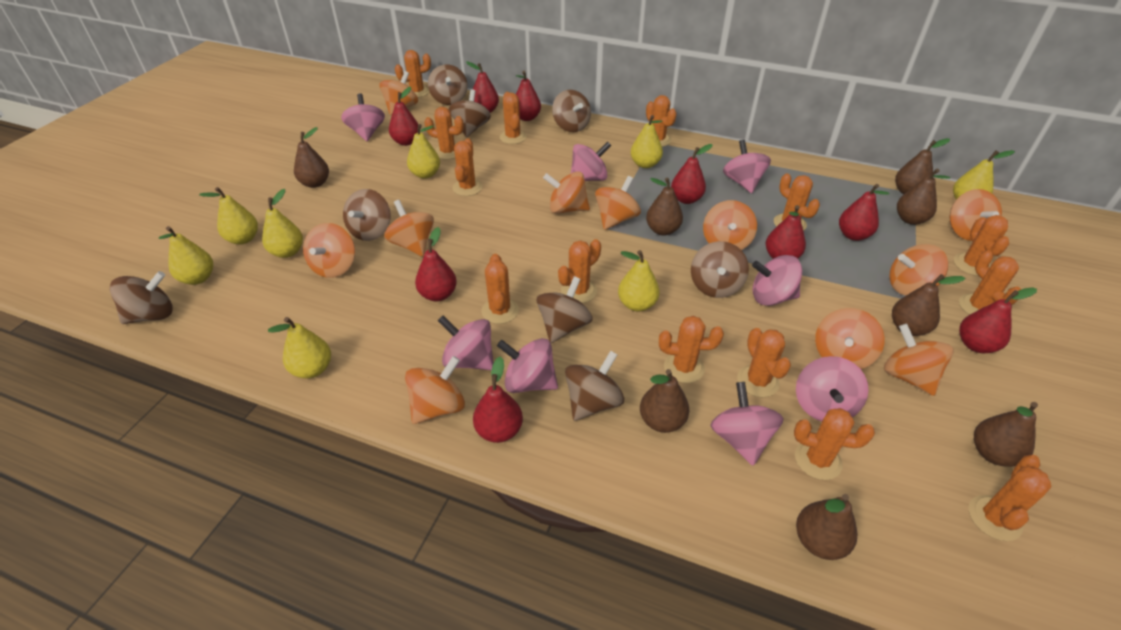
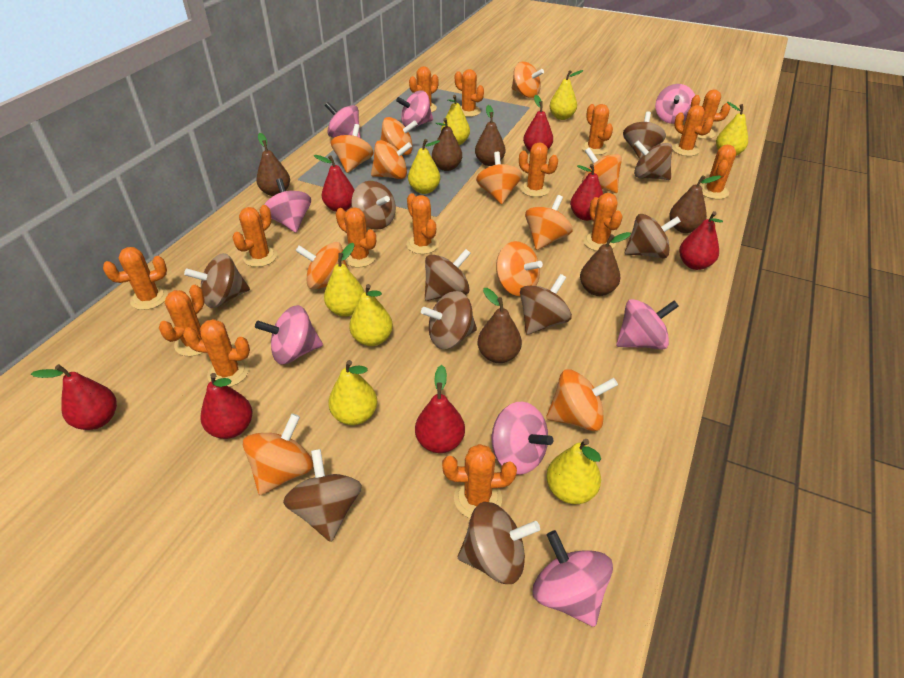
brown pear: [294,127,329,188] [640,369,689,433] [646,177,683,236] [796,494,857,560] [892,274,965,336] [895,138,950,194] [897,169,951,225] [974,402,1038,467] = 8 -> [256,133,290,196] [432,118,462,171] [475,105,505,166] [478,288,522,363] [580,232,631,296] [669,175,721,233] = 6
brown spinning top: [110,271,173,324] [343,189,391,241] [428,64,468,105] [449,89,491,137] [537,276,593,343] [552,90,591,132] [565,351,624,421] [691,241,749,298] = 8 -> [184,253,250,308] [283,449,362,542] [351,181,396,230] [421,291,477,349] [425,249,471,301] [458,502,540,584] [520,274,572,335] [623,111,666,159] [625,214,681,258] [634,140,672,180] = 10
orange cactus: [395,50,431,98] [425,107,464,160] [452,138,483,196] [481,254,519,324] [500,92,527,144] [558,239,601,303] [646,95,677,147] [659,316,724,383] [737,328,791,397] [774,174,820,231] [794,408,875,480] [954,215,1009,276] [959,250,1021,315] [969,455,1051,541] = 14 -> [103,247,168,310] [159,285,204,356] [183,319,250,387] [232,205,277,267] [336,207,377,267] [406,193,439,254] [409,66,439,112] [442,444,517,518] [455,69,484,117] [519,142,558,197] [581,104,613,155] [583,193,623,251] [672,105,713,156] [691,89,730,139] [701,145,736,199] = 15
red pear: [389,87,418,146] [415,227,457,301] [466,61,499,113] [473,356,523,443] [516,71,541,121] [671,144,713,204] [766,205,806,259] [839,184,890,241] [959,287,1037,353] = 9 -> [31,364,117,430] [200,373,252,439] [314,155,355,212] [415,365,465,453] [523,95,553,151] [570,164,603,221] [679,211,723,270] = 7

